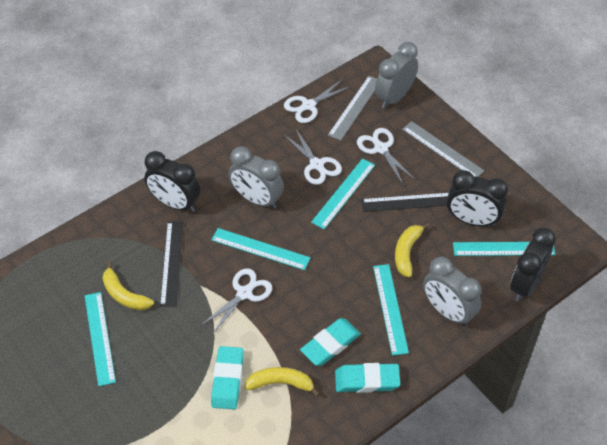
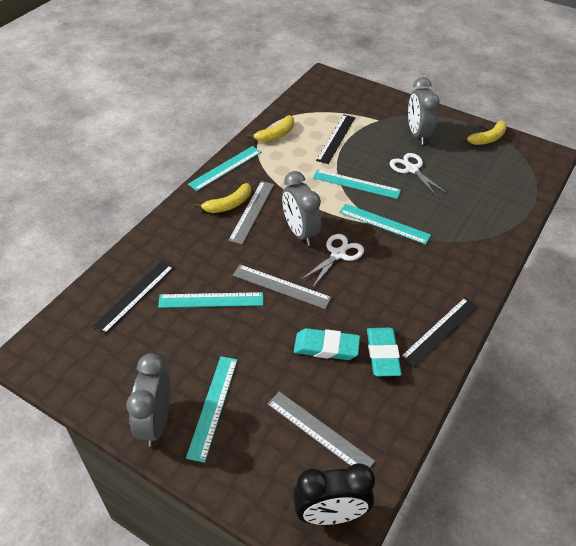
black clock: [144,151,200,212] [447,170,508,227] [510,227,556,302] = 3 -> [293,463,375,525] = 1
black ruler: [160,221,183,307] [361,193,448,212] = 2 -> [92,261,174,335] [316,115,355,164] [400,297,478,368] = 3
grey ruler: [328,76,377,141] [402,121,484,177] = 2 -> [228,181,274,244] [233,265,332,309] [267,391,375,468] = 3
turquoise eraser: [211,346,244,409] [300,318,361,366] [335,363,400,393] = 3 -> [294,328,360,360] [367,328,402,376] = 2
white scissors: [201,268,272,335] [284,79,351,123] [284,128,342,185] [357,128,414,184] = 4 -> [300,234,364,288] [390,153,447,197] = 2

